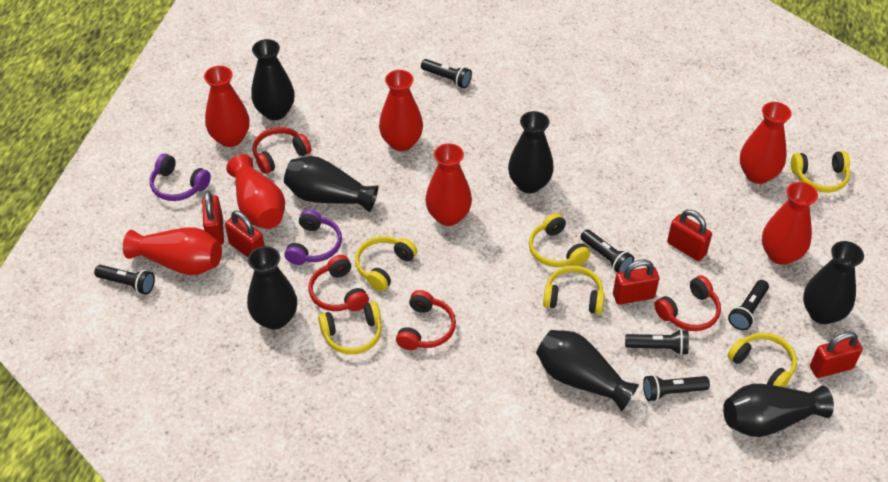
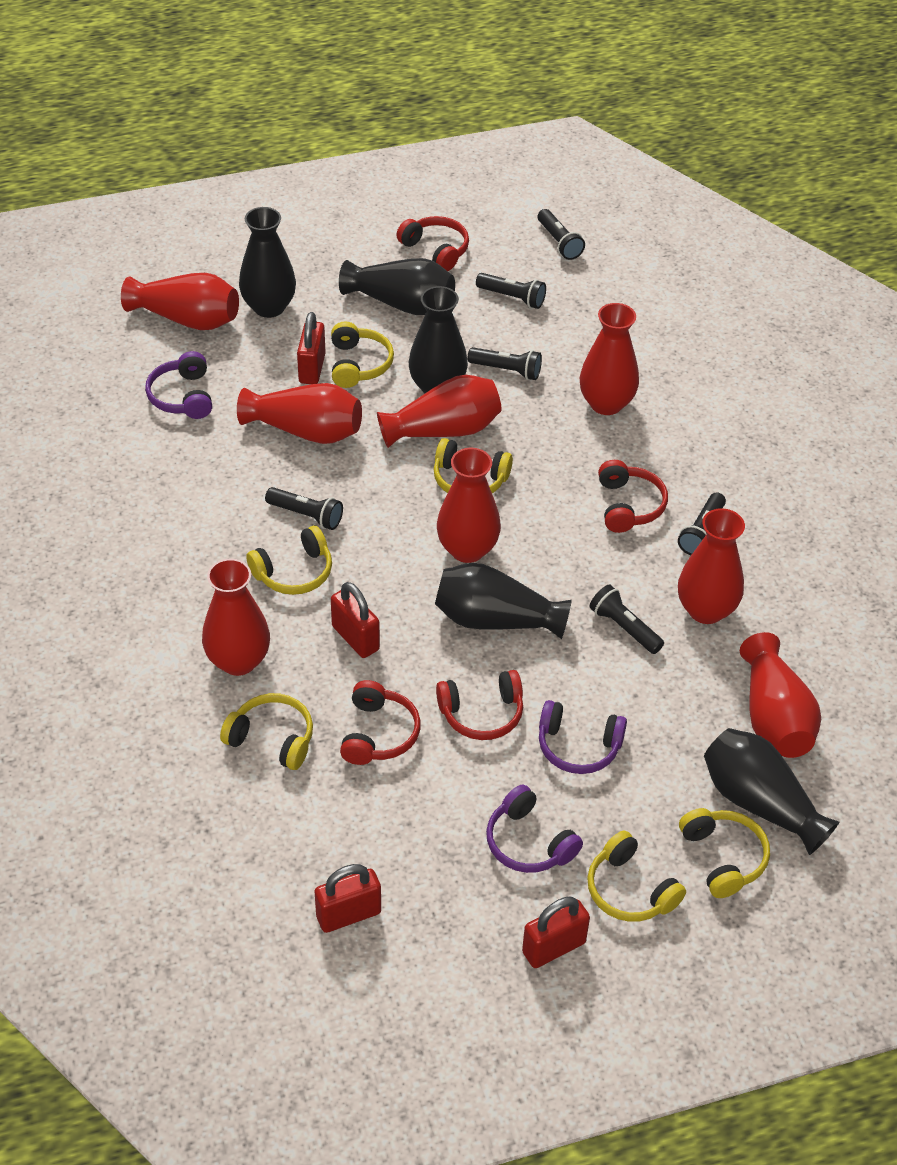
black vase: [247,246,297,330] [251,39,295,120] [284,156,378,212] [508,111,554,193] [536,330,639,411] [723,384,834,437] [803,241,864,324] = 7 -> [239,207,296,318] [339,258,455,315] [409,286,468,394] [435,563,572,639] [704,728,839,855] = 5
purple headphones: [150,153,211,201] [284,209,342,265] = 2 -> [145,351,212,419] [486,785,583,873] [539,700,627,774] = 3
red padlock: [202,190,224,245] [225,211,265,257] [613,259,659,305] [667,210,712,261] [810,332,863,378] = 5 -> [297,312,326,384] [314,864,381,933] [331,582,380,658] [522,896,590,968] = 4
red vase: [123,227,222,275] [204,66,250,147] [226,154,285,229] [379,70,423,151] [425,143,472,226] [740,102,792,184] [762,182,818,265] = 7 -> [121,273,239,330] [202,559,270,676] [237,383,362,444] [377,375,502,448] [437,448,501,563] [580,303,639,415] [678,508,745,624] [740,632,821,758] = 8

